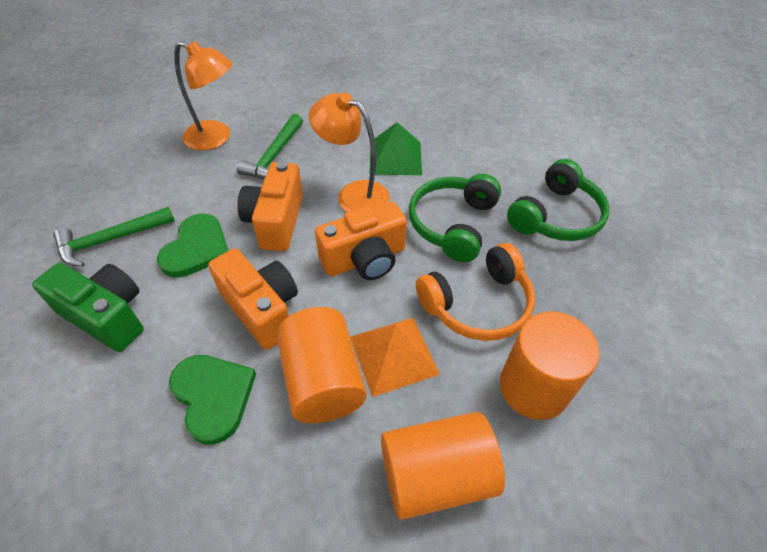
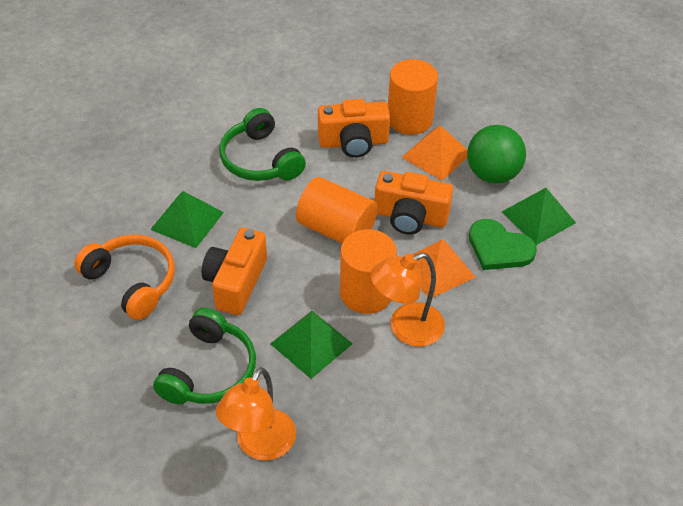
green ball: none = 0 -> [467,125,526,184] = 1
green camera: [32,263,144,352] = 1 -> none = 0
green hammer: [54,207,175,267] [237,114,303,179] = 2 -> none = 0
green heart: [157,214,228,278] [169,355,256,445] = 2 -> [469,219,537,270] = 1
green pyramid: [370,122,422,175] = 1 -> [150,191,224,248] [270,311,353,379] [502,188,576,245] = 3
orange pyramid: [350,318,440,397] = 1 -> [402,125,468,181] [412,240,476,297] = 2

